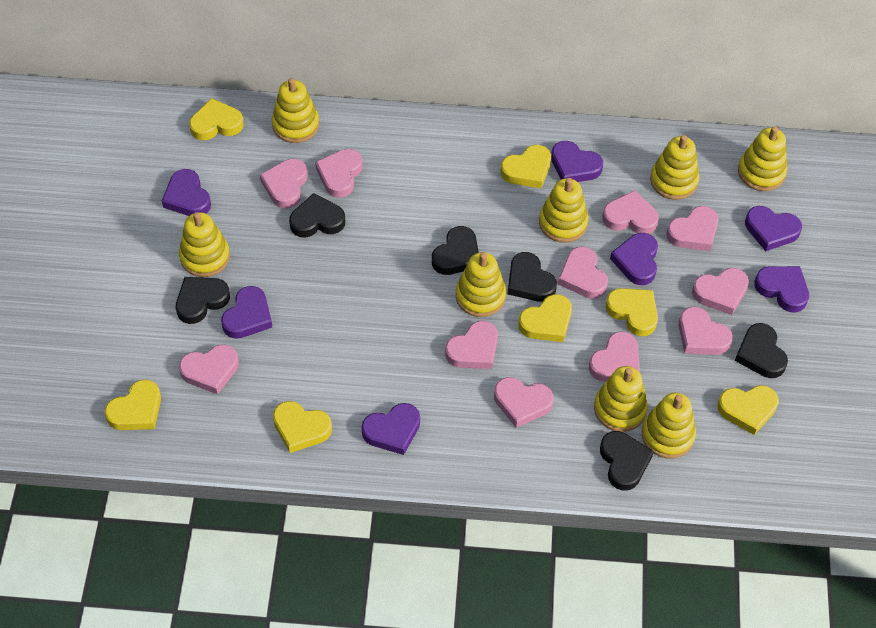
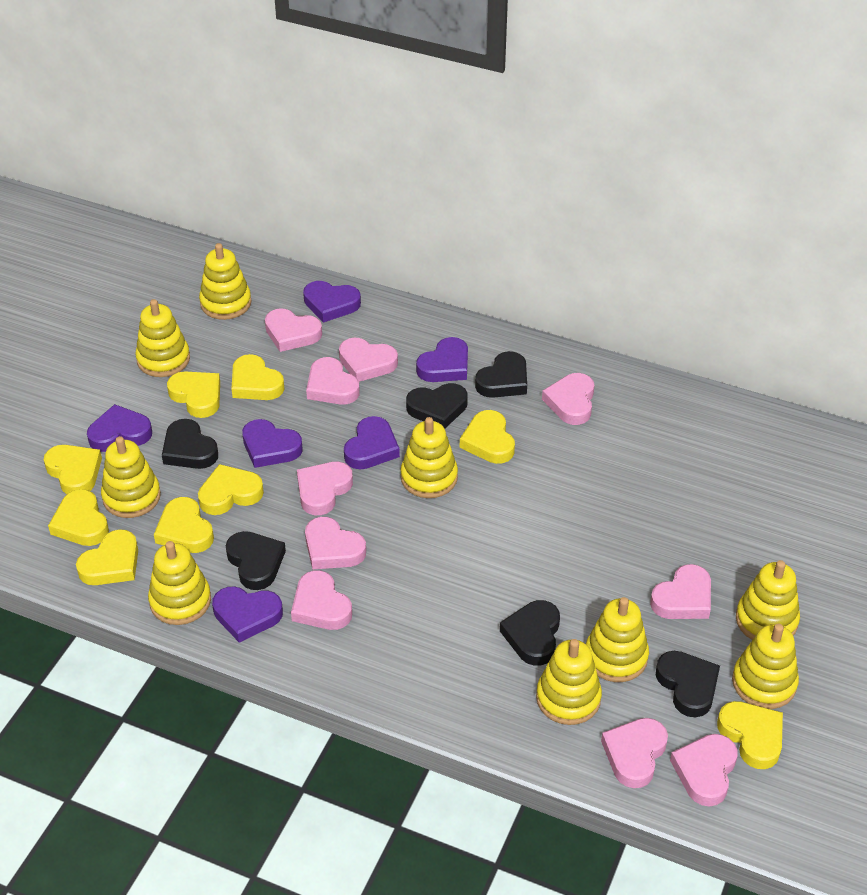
pink heart: [179,344,239,395] [260,159,307,209] [315,149,363,198] [445,321,498,369] [494,377,554,428] [558,246,608,299] [589,331,640,382] [602,190,659,234] [666,206,718,251] [678,306,733,355] [692,268,749,315] = 11 -> [265,308,322,352] [291,570,352,630] [297,462,353,515] [305,517,366,570] [306,357,360,405] [339,338,398,382] [542,373,594,425] [601,718,668,788] [650,564,711,619] [670,734,738,806] = 10
purple heart: [162,169,211,216] [221,286,272,339] [362,403,420,455] [551,141,603,182] [610,233,658,285] [745,206,802,251] [754,266,809,313] = 7 -> [87,404,152,452] [212,586,283,643] [242,419,303,468] [303,281,361,323] [344,416,400,470] [416,337,468,382] = 6
yellow heart: [105,380,161,430] [189,98,244,140] [273,401,332,453] [500,145,551,188] [518,294,572,342] [605,288,658,336] [717,385,779,435] = 7 -> [44,445,102,494] [48,489,109,546] [76,529,138,585] [154,497,214,553] [167,372,220,418] [198,464,264,515] [231,354,284,400] [460,410,515,464] [717,701,783,769] = 9
yellow stacking toy: [179,212,230,277] [272,78,319,143] [456,252,506,317] [539,178,589,243] [594,366,648,432] [642,393,696,459] [650,135,699,200] [738,126,787,191] = 8 -> [101,436,161,518] [135,299,190,377] [148,541,211,625] [199,243,251,320] [400,417,458,498] [536,639,602,725] [586,597,649,682] [732,624,799,709] [736,560,800,640] = 9

